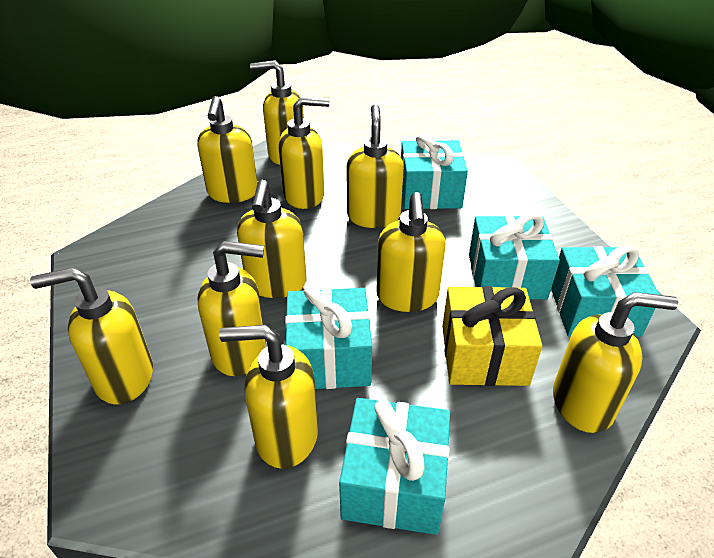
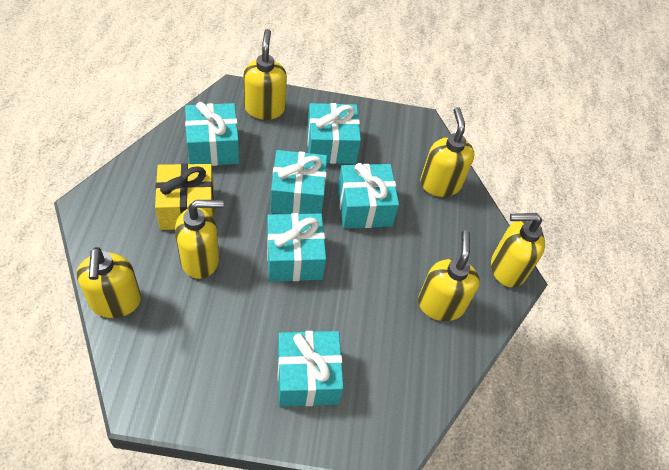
turquoise gift: [285,285,372,389] [339,398,450,535] [401,133,468,209] [469,213,560,299] [551,245,660,337] = 5 -> [185,102,239,166] [267,213,326,282] [270,150,327,214] [278,331,344,407] [307,103,361,164] [337,163,399,229] = 6
yellow soap dispenser: [30,267,153,404] [197,96,257,203] [198,241,266,376] [219,325,318,469] [237,180,307,298] [250,60,304,165] [279,96,330,209] [346,104,404,228] [376,192,445,312] [553,292,678,433] = 10 -> [77,247,141,318] [175,200,224,279] [243,29,287,120] [418,230,480,321] [420,107,474,197] [491,213,545,288] = 6

